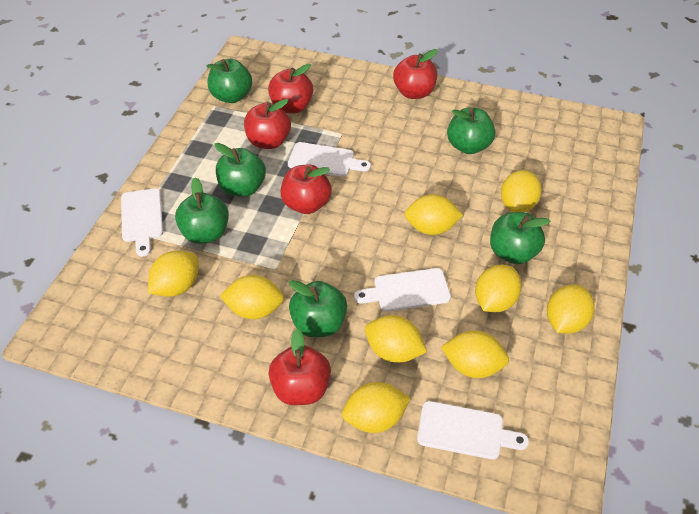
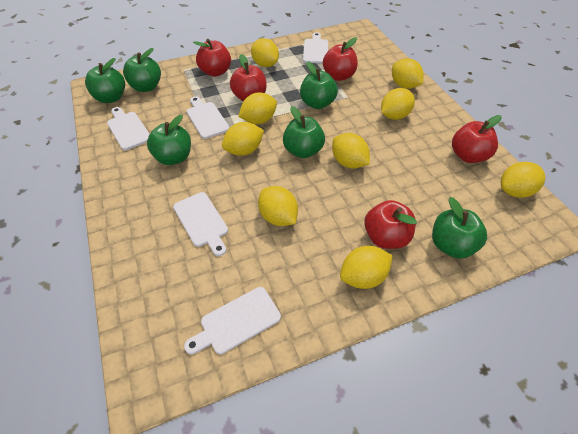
white cutting board: [121,188,163,256] [288,142,371,177] [354,268,451,311] [417,401,529,460] = 4 -> [107,107,150,150] [173,192,228,256] [184,287,281,354] [187,96,230,139] [303,32,328,64] = 5

